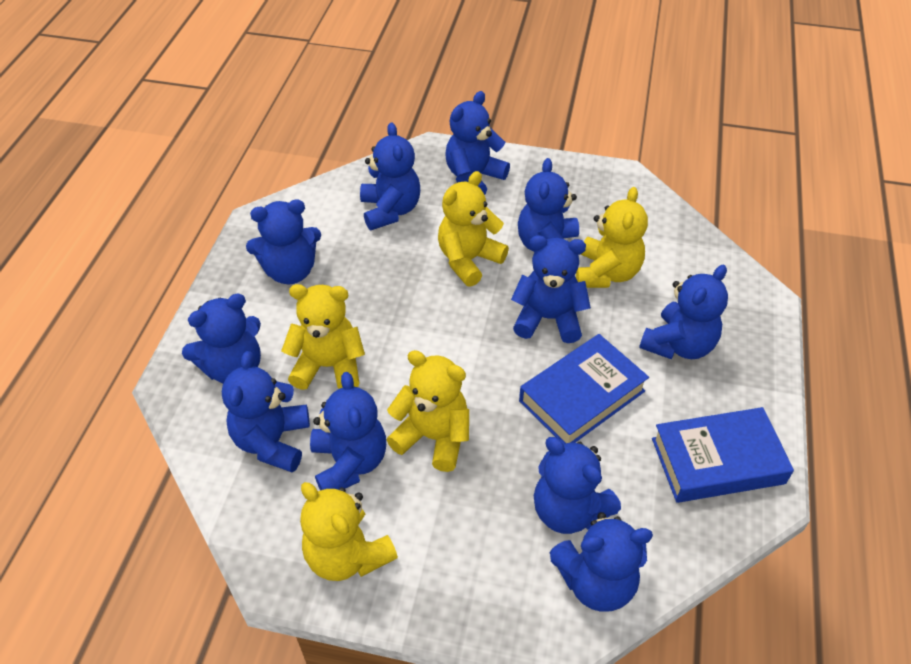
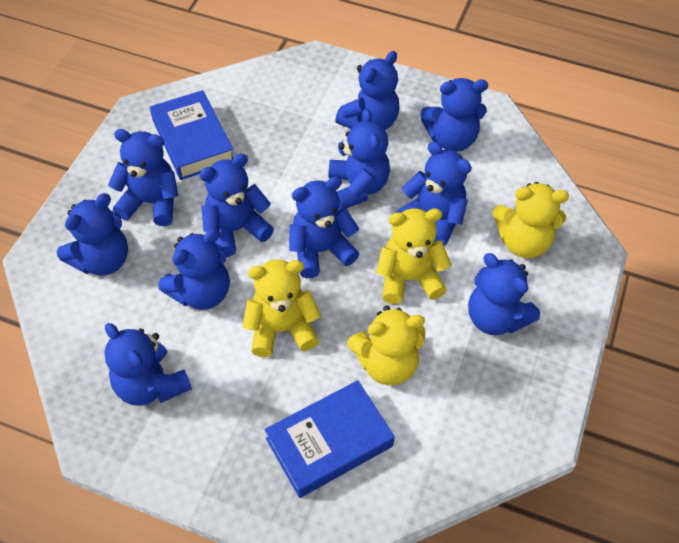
yellow teddy bear: [281,284,365,390] [300,482,398,581] [386,350,469,472] [438,171,509,287] [576,187,648,288] = 5 -> [243,260,321,357] [347,306,425,385] [376,208,452,304] [493,182,569,258] = 4

